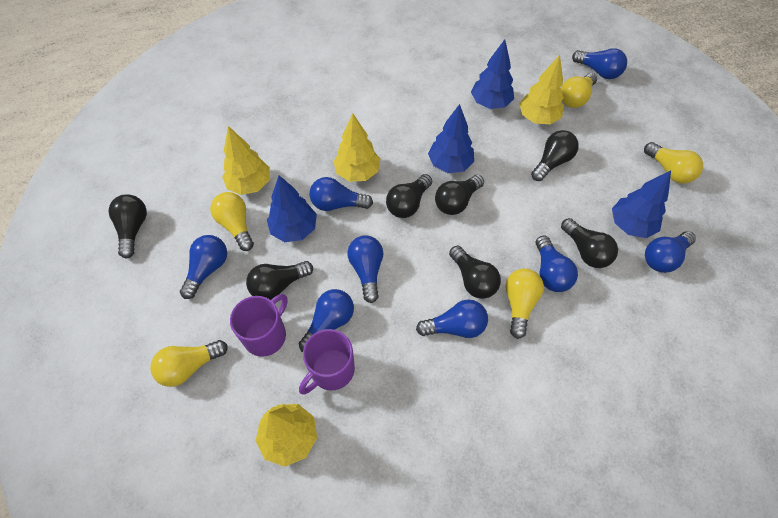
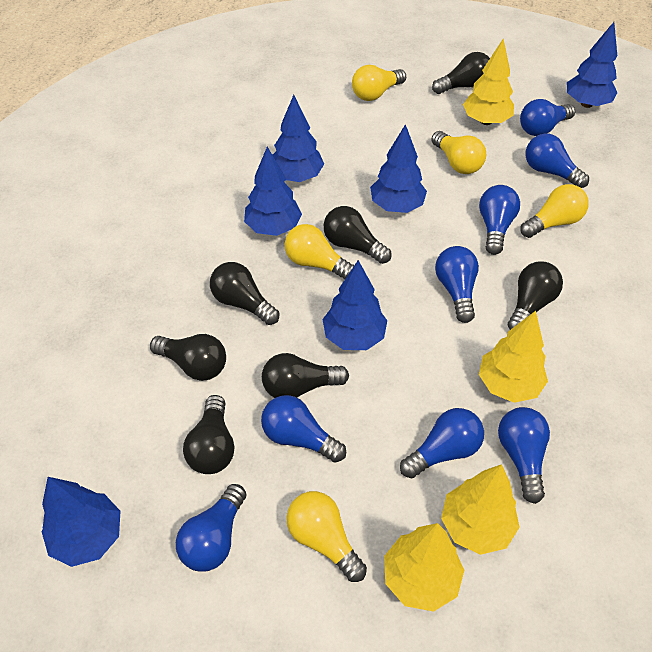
blue tree: [267,175,317,242] [428,104,474,173] [471,39,514,109] [612,171,671,238] = 4 -> [42,477,120,567] [244,147,302,236] [273,95,324,182] [322,260,387,350] [370,124,427,213] [567,22,618,108] = 6
purple mug: [230,294,288,357] [299,329,355,395] = 2 -> none = 0

